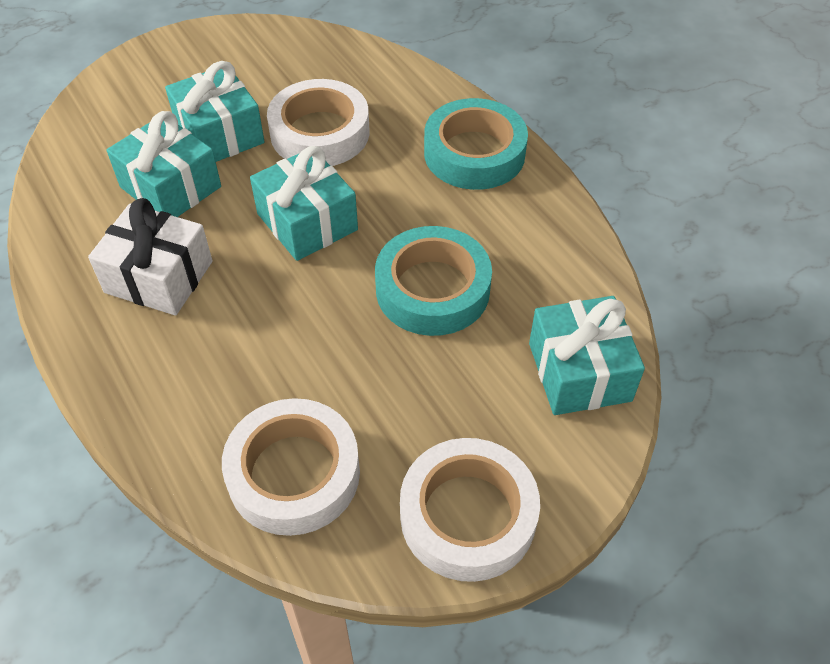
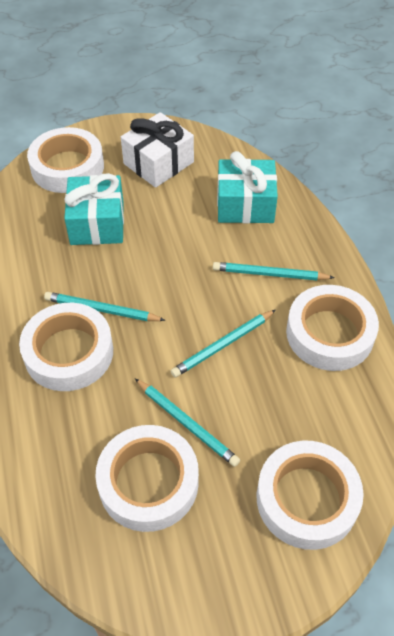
turquoise gift: [107,111,221,217] [165,61,265,162] [250,146,358,261] [529,296,645,415] = 4 -> [64,173,124,245] [217,151,278,223] = 2
turquoise pencil: none = 0 -> [44,292,165,321] [135,378,240,467] [171,310,276,378] [213,262,335,280] = 4
turquoise tape: [375,226,492,336] [424,98,528,190] = 2 -> none = 0
white tape: [222,398,360,536] [267,79,370,166] [400,438,540,582] = 3 -> [19,303,113,391] [27,127,104,193] [95,425,199,532] [256,441,364,550] [286,285,379,371] = 5

